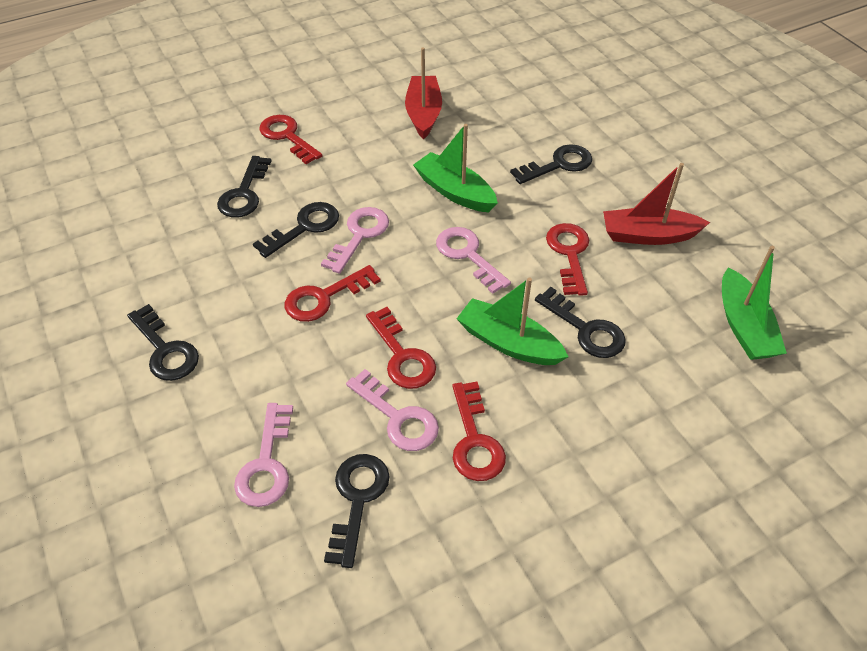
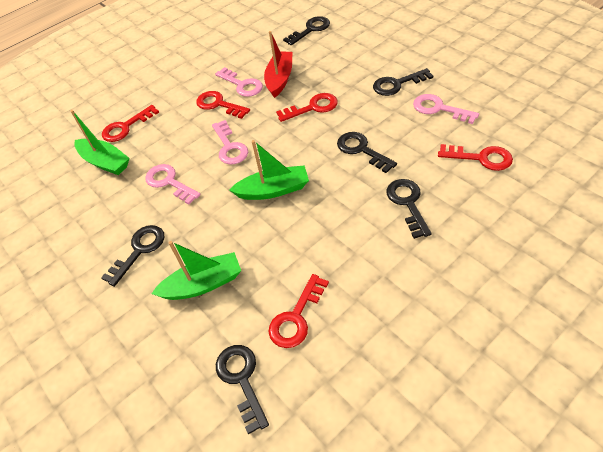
red boat: [405,47,442,139] [603,163,710,245] = 2 -> [264,31,292,98] = 1

